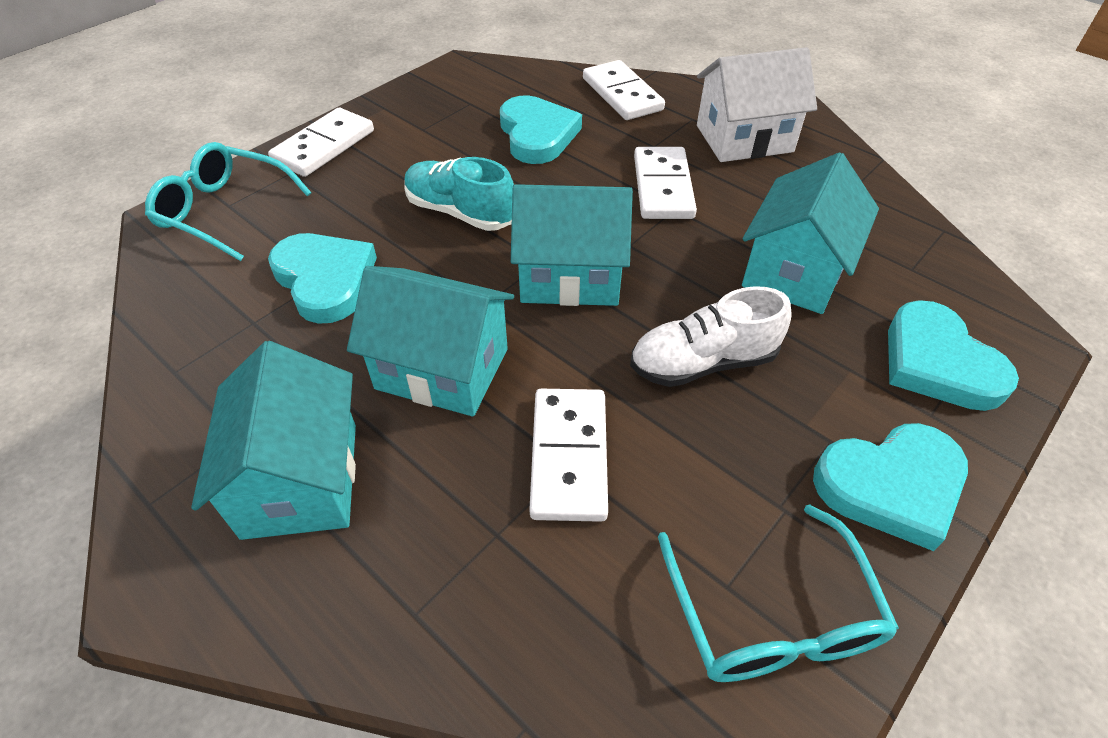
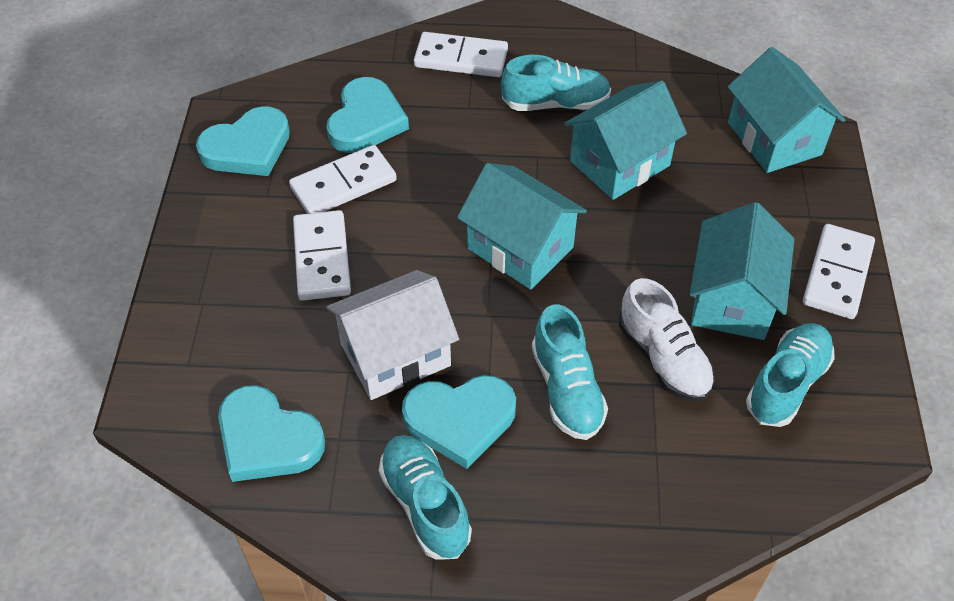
turquoise glasses: [145,142,311,261] [658,504,899,682] = 2 -> none = 0
turquoise shoe: [405,157,514,231] = 1 -> [379,435,472,560] [501,55,611,111] [532,305,608,440] [746,323,835,427] = 4

